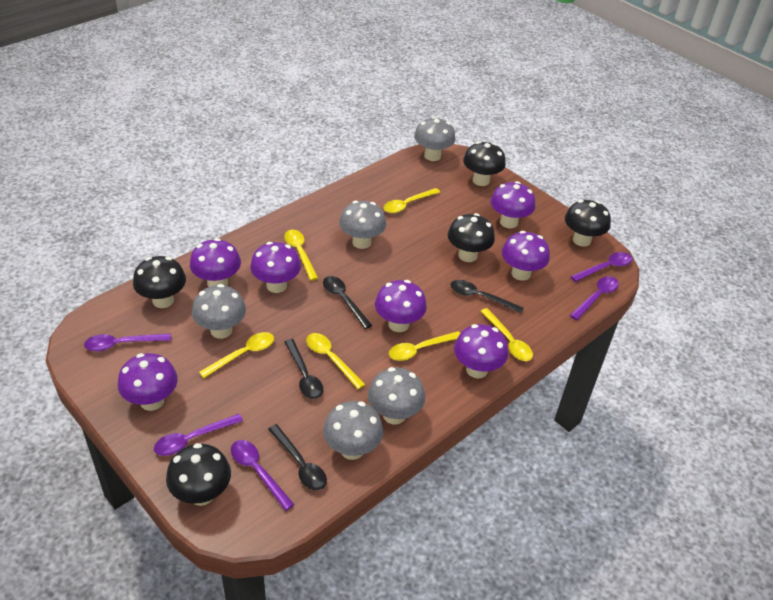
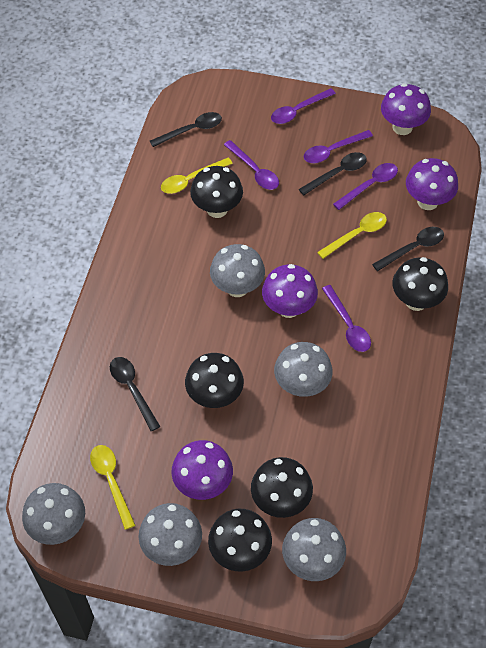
purple mushroom: [118,353,178,411] [190,238,241,287] [250,242,301,293] [375,280,427,332] [454,324,508,378] [491,181,535,228] [502,231,550,281] = 7 -> [171,440,233,500] [262,264,318,318] [381,83,431,135] [406,158,458,210] = 4
yellow spoon: [199,332,274,378] [284,230,318,281] [306,333,366,390] [384,188,440,213] [389,331,460,361] [480,308,533,361] = 6 -> [90,445,135,530] [161,157,233,194] [317,212,387,259] = 3

